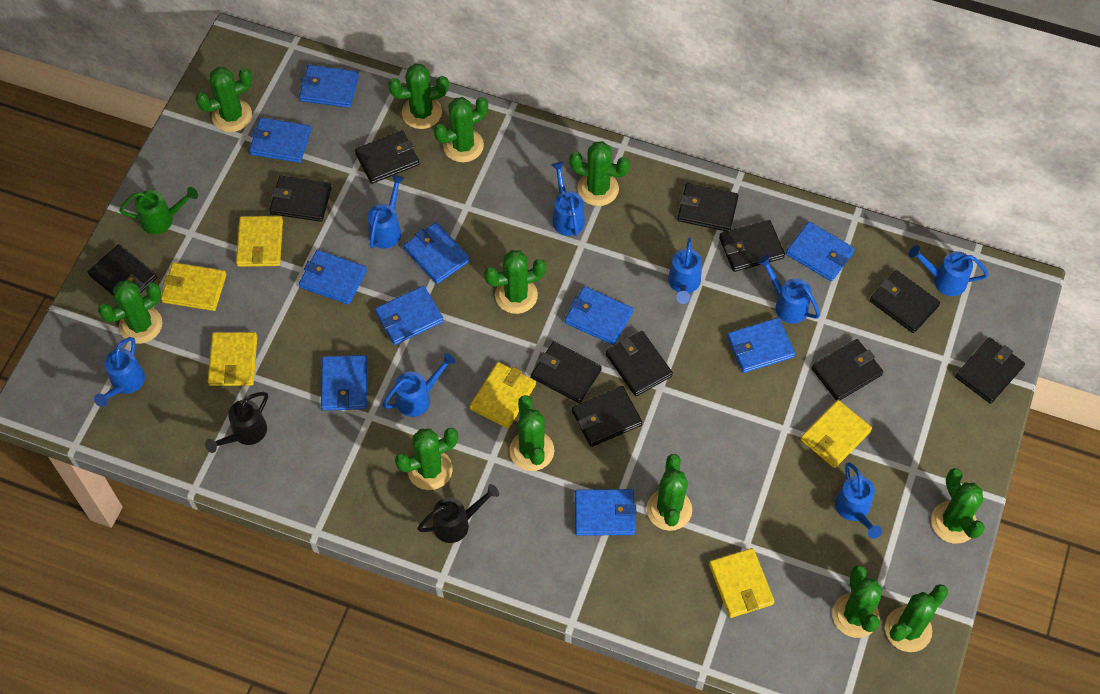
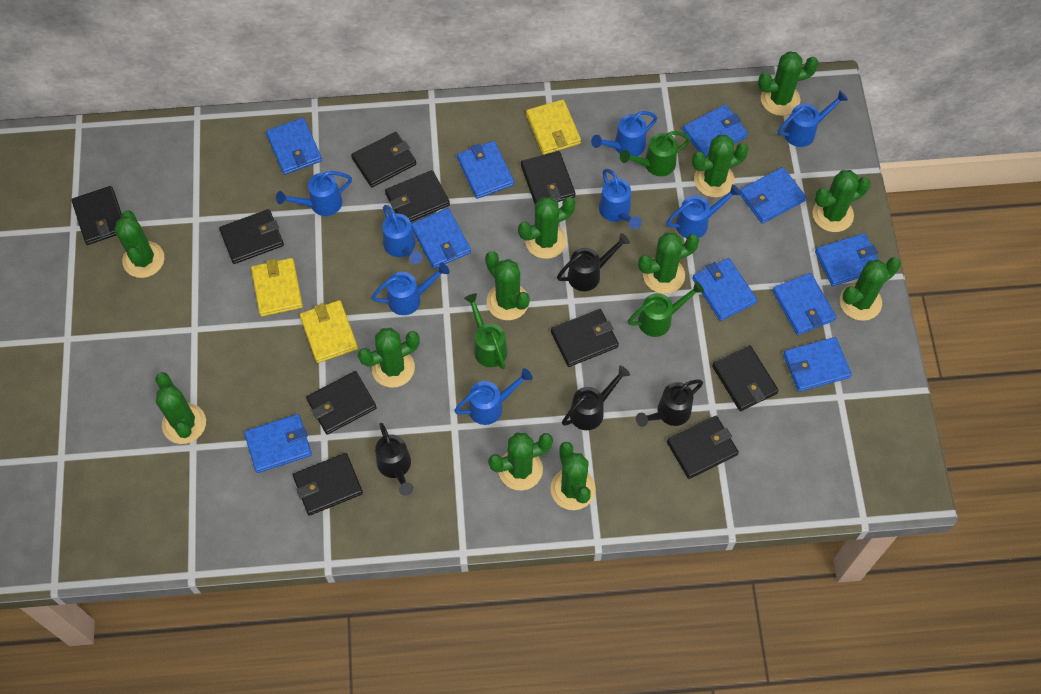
black wallet: [88,244,157,296] [269,176,332,222] [355,130,419,184] [531,341,602,403] [572,386,642,447] [606,331,673,396] [677,183,739,231] [719,220,785,272] [811,339,883,401] [870,270,940,333] [955,337,1025,404] = 11 -> [71,186,122,245] [219,209,284,264] [293,453,363,516] [306,371,377,435] [351,132,416,187] [385,170,450,222] [521,151,576,204] [551,309,619,367] [667,416,739,479] [712,345,779,411] = 10
black watering can: [205,392,268,453] [417,484,499,543] = 2 -> [375,423,414,496] [557,233,630,291] [562,366,630,430] [636,380,703,427] = 4
green watering can: [119,187,198,235] = 1 -> [464,293,507,369] [620,131,690,176] [628,281,704,337] = 3
yellow wallet: [161,262,226,311] [208,332,257,386] [236,216,283,267] [470,362,536,428] [709,548,775,618] [801,400,872,468] = 6 -> [251,258,303,317] [300,300,358,363] [526,99,581,155] = 3

